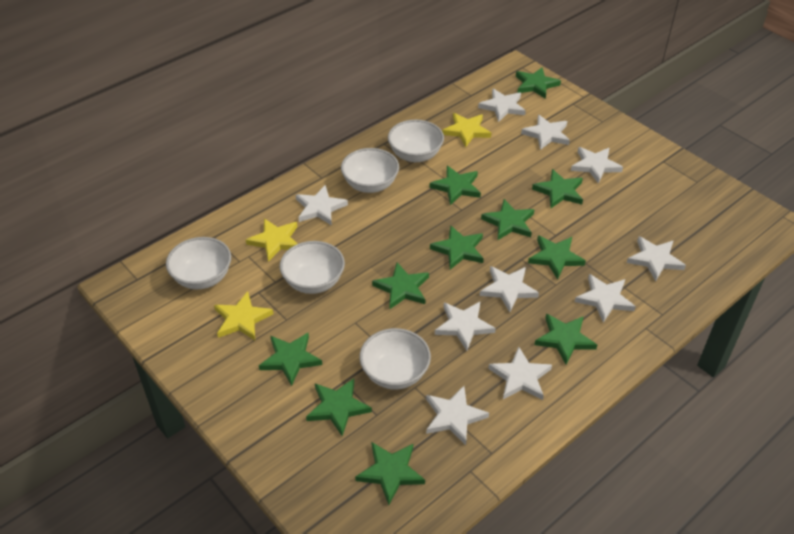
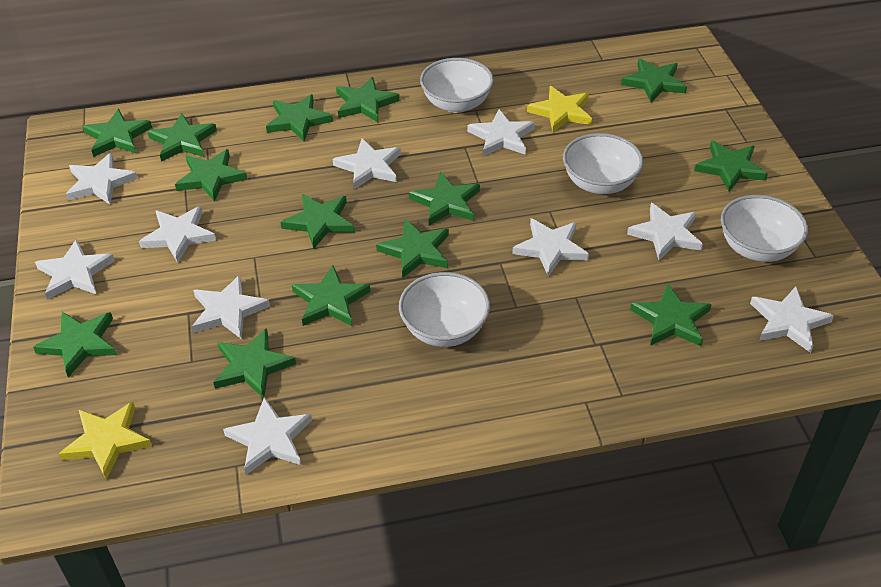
green star: [259,333,322,386] [306,378,372,436] [355,442,425,505] [372,263,429,310] [430,166,481,205] [430,225,484,270] [481,199,534,240] [516,67,561,99] [528,235,586,280] [532,169,583,208] [534,314,597,364] = 11 -> [33,312,117,377] [82,109,152,157] [147,113,217,162] [175,149,247,202] [213,328,296,398] [266,94,333,141] [281,194,355,249] [292,266,370,326] [336,77,399,122] [376,219,449,278] [409,172,480,226] [621,58,687,103] [630,283,712,346] [694,140,768,192] = 14
white bowl: [166,237,231,289] [280,241,345,294] [341,148,399,193] [360,328,431,390] [388,120,444,162] = 5 -> [399,272,490,347] [420,58,494,113] [563,133,643,194] [721,195,808,262] = 4
yellow star: [214,291,274,340] [246,219,298,262] [442,113,491,147] = 3 -> [59,402,152,479] [527,86,592,132] = 2

